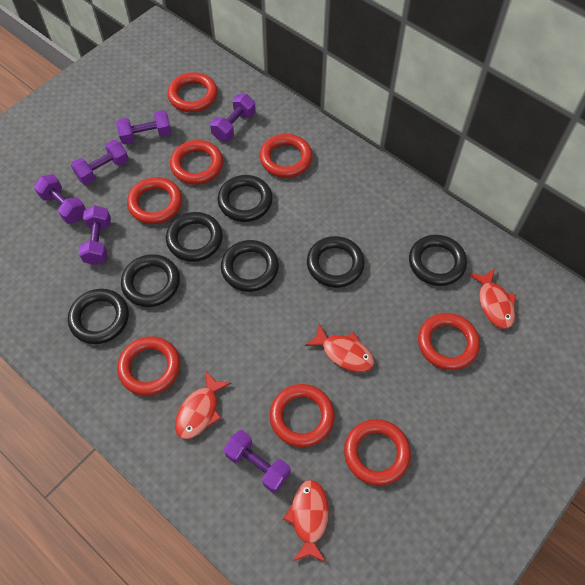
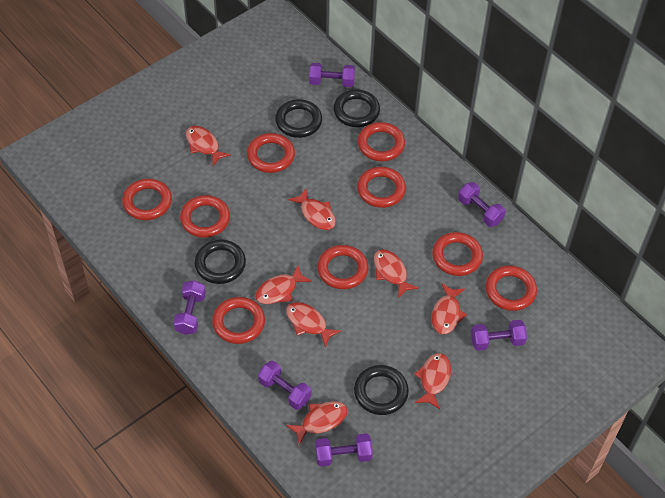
black ring: [68,289,129,344] [121,254,180,307] [166,212,223,262] [218,175,273,222] [221,240,279,292] [307,236,365,288] [409,235,467,286] = 7 -> [195,240,246,284] [275,99,322,138] [333,89,380,127] [354,365,409,415] = 4
red fish: [175,371,232,439] [284,480,329,562] [305,324,374,372] [469,269,516,329] = 4 -> [186,126,231,166] [255,265,312,304] [286,302,341,347] [286,401,348,446] [288,189,336,230] [374,249,419,298] [414,353,451,409] [432,283,467,334] = 8
red ring: [117,336,180,396] [127,177,182,224] [167,72,218,112] [170,140,223,185] [260,134,313,178] [270,384,335,447] [344,419,411,486] [418,313,480,370] = 8 -> [122,179,172,220] [180,195,230,238] [212,297,265,344] [247,133,295,173] [317,245,368,289] [357,167,406,208] [358,122,405,161] [432,232,483,276] [485,265,537,311] = 9

